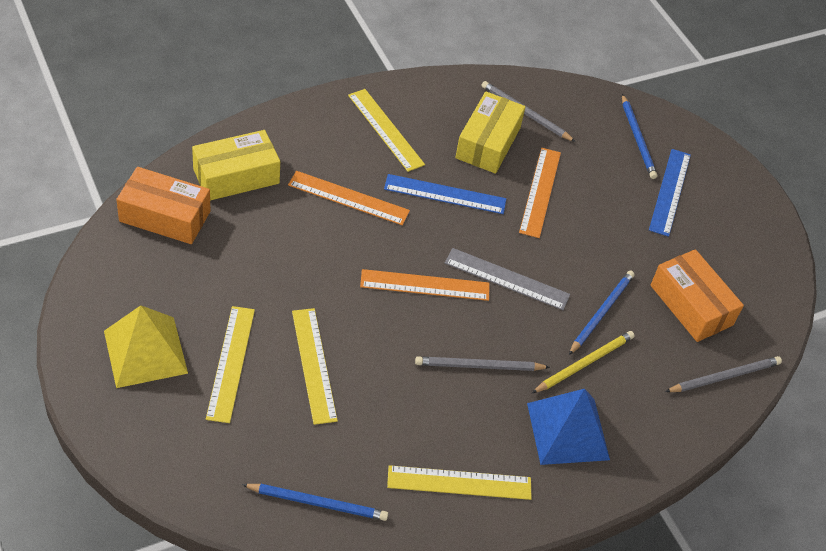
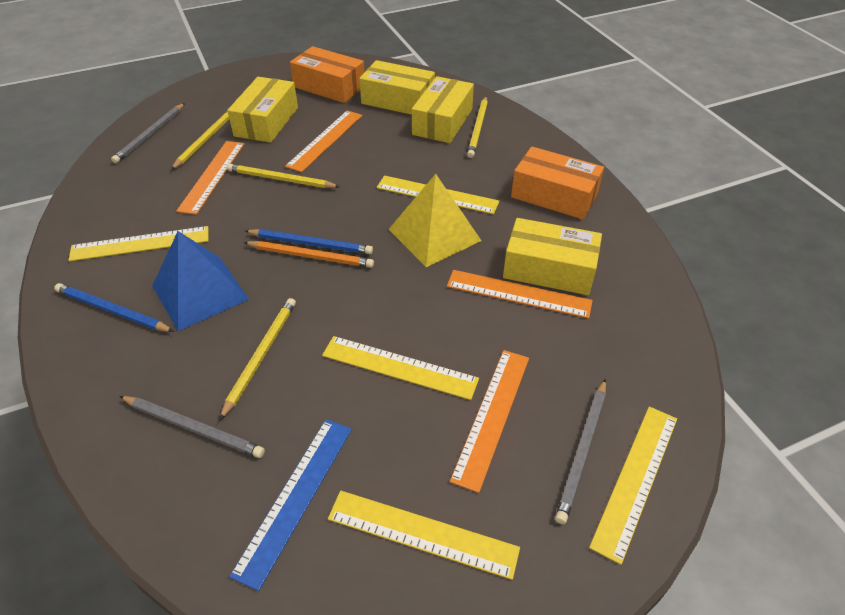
blue pencil: [242,484,388,521] [569,270,635,355] [622,94,657,179] = 3 -> [54,283,174,332] [245,229,373,254] = 2
blue ruler: [384,174,506,214] [649,149,691,237] = 2 -> [229,419,352,591] = 1
grey ruler: [445,248,570,310] = 1 -> none = 0
orange pencil: none = 0 -> [243,241,374,268] = 1
orange ruler: [288,171,410,225] [360,269,490,301] [519,148,561,238] = 3 -> [176,141,244,215] [285,111,363,172] [447,270,593,319] [450,350,529,493] = 4
yellow box: [192,130,280,200] [455,92,526,173] = 2 -> [227,77,298,143] [359,60,435,115] [412,76,474,143] [503,218,602,295] = 4
yellow pencil: [532,331,635,393] = 1 -> [171,111,229,170] [219,298,296,421] [227,164,340,188] [467,96,488,158] = 4
yellow ruler: [206,306,255,423] [292,308,338,425] [348,89,425,172] [387,465,532,500] = 4 -> [69,226,209,261] [322,336,479,400] [328,491,520,580] [377,175,500,214] [589,406,677,565] = 5

